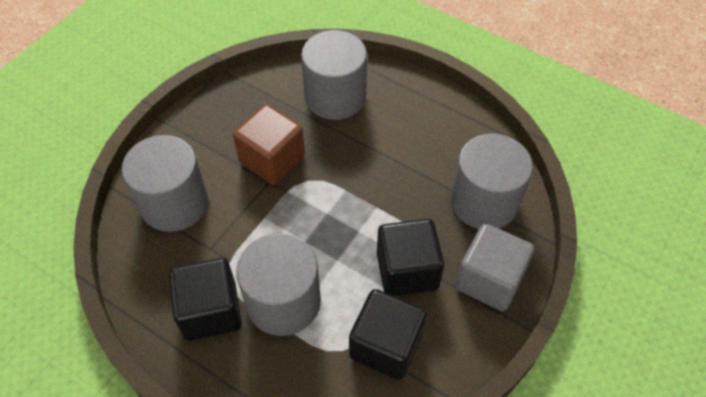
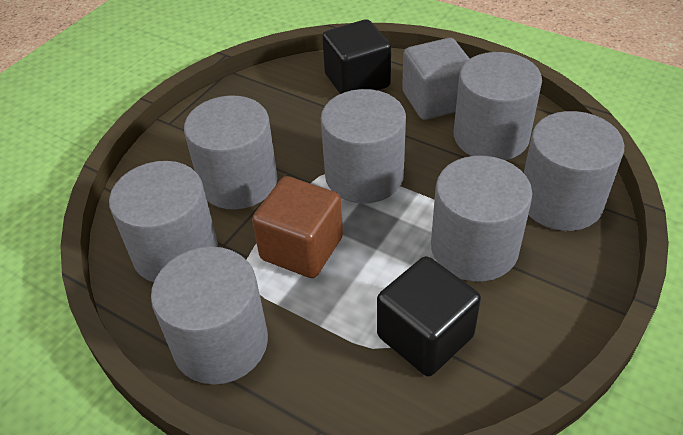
black cube: [169,258,242,341] [349,289,427,380] [377,219,444,296] = 3 -> [322,19,391,94] [377,256,481,377] = 2
grey cylinder: [121,135,208,232] [236,233,321,336] [301,30,367,120] [451,133,533,229] = 4 -> [109,161,218,282] [151,247,268,385] [184,96,277,210] [321,89,406,203] [431,156,532,282] [454,52,542,160] [524,111,624,231] = 7

